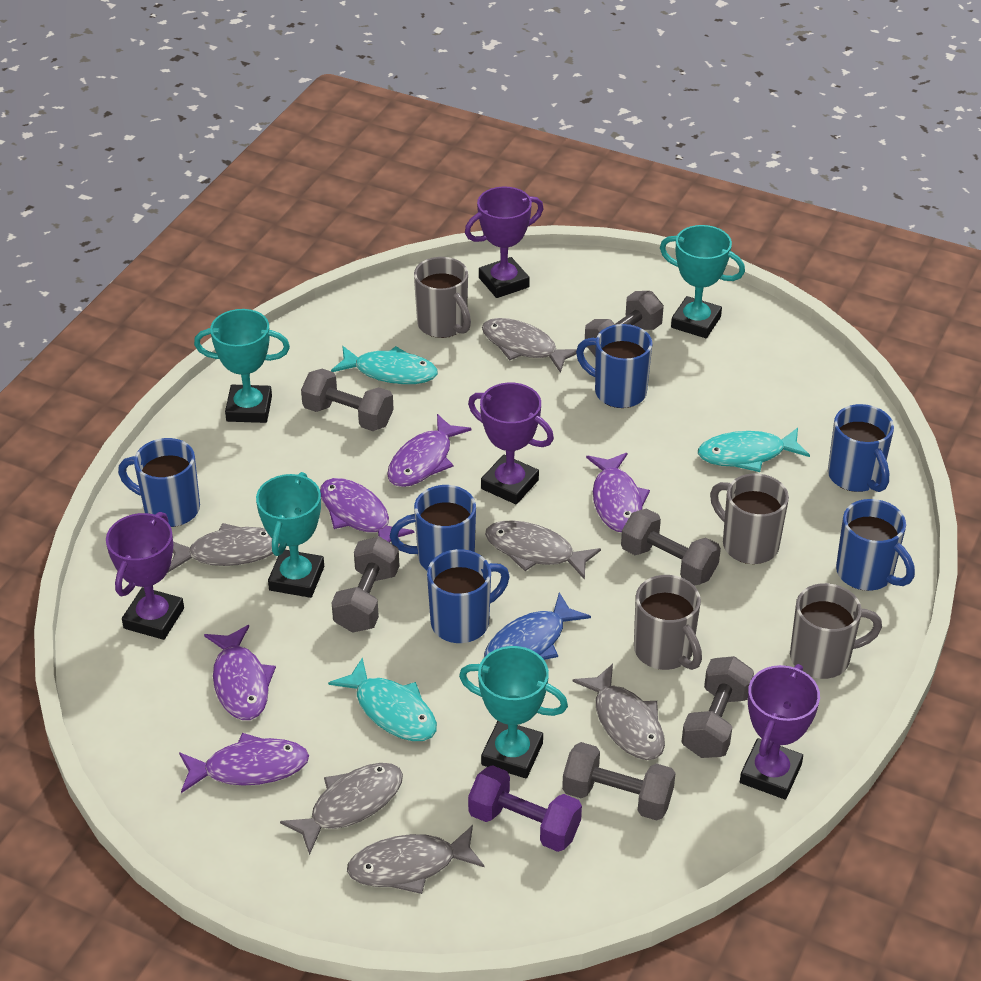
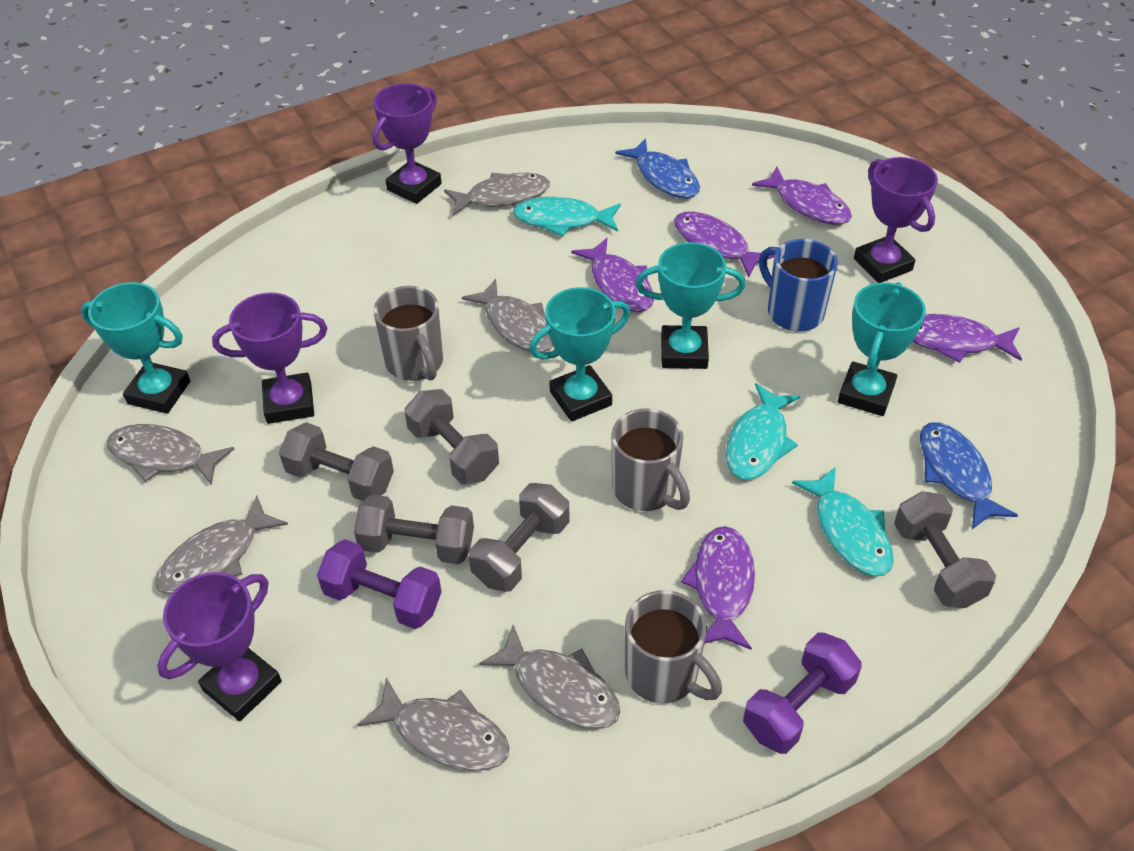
blue fish: [484,592,591,660] = 1 -> [616,138,700,199] [920,422,1018,529] = 2
blue mug: [118,438,200,527] [390,485,476,570] [427,549,509,643] [576,324,653,408] [828,404,894,492] [836,499,915,591] = 6 -> [759,239,838,332] = 1
grey dumbbell: [301,369,394,431] [332,536,399,633] [562,742,676,820] [585,291,664,357] [621,508,721,586] [682,656,754,758] = 6 -> [279,422,394,501] [354,494,474,564] [404,389,499,484] [469,483,570,592] [894,491,996,608] = 5
grey mug: [414,257,471,338] [634,575,702,670] [710,474,789,564] [790,583,882,679] = 4 -> [373,286,443,381] [611,408,690,511] [625,590,722,704] = 3
purple dumbbell: [468,765,582,852] = 1 -> [317,539,442,629] [743,632,862,754] = 2

